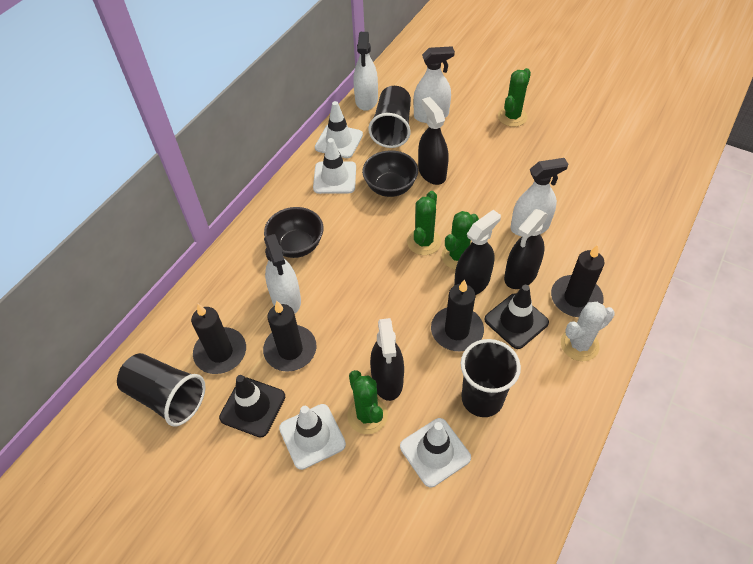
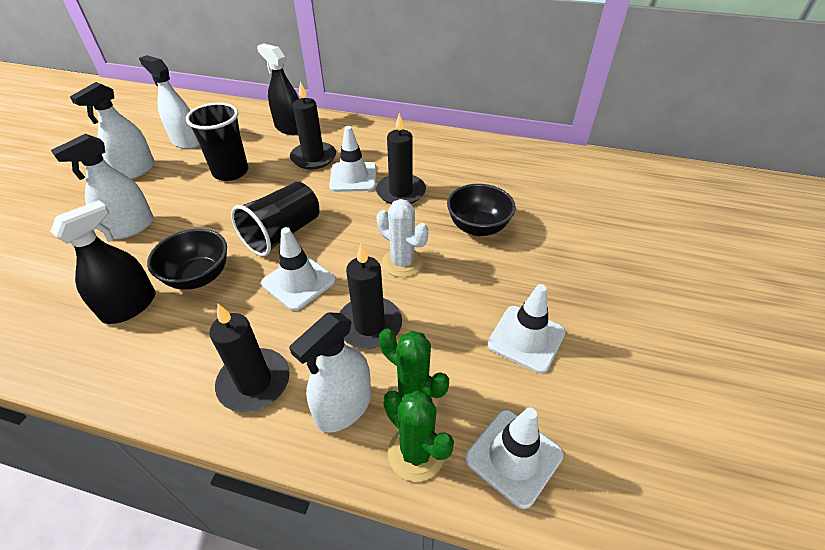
black cup: [117,353,205,426] [368,86,411,148] [461,339,521,417] = 3 -> [186,102,249,181] [231,182,319,256] = 2
black spray bottle: [370,318,404,401] [418,97,449,185] [454,210,501,295] [504,209,548,289] = 4 -> [50,200,155,324] [257,43,299,135] = 2
black traffic cone: [219,375,285,438] [484,285,549,349] = 2 -> none = 0
green cactus: [347,370,388,434] [407,191,441,255] [442,211,479,270] [498,68,531,127] = 4 -> [379,329,449,407] [383,390,454,482] = 2

